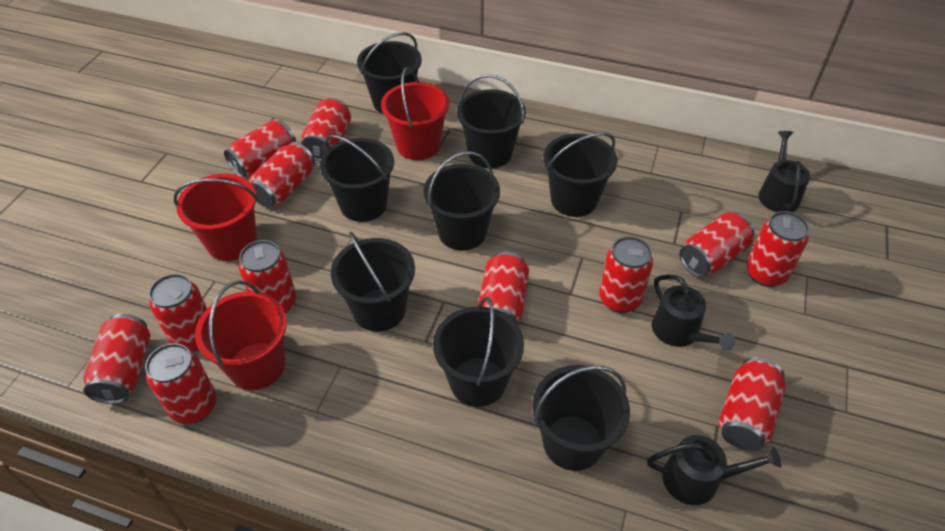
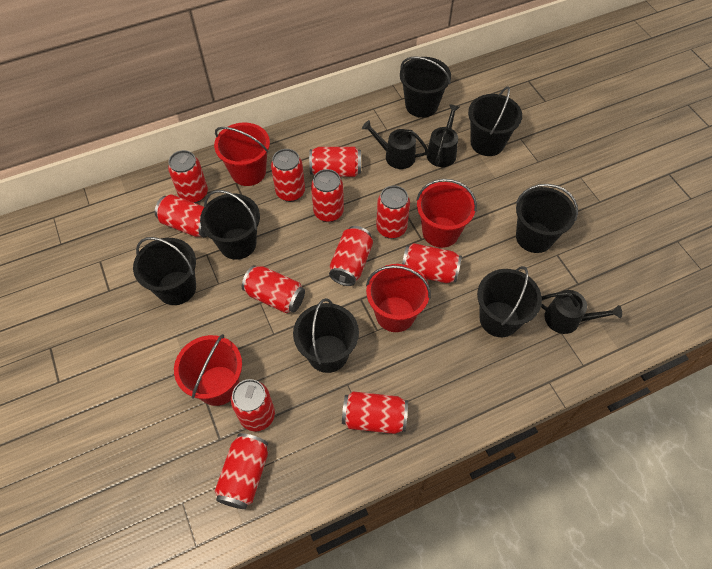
black bucket: [320,135,394,222] [331,232,415,332] [357,32,422,114] [423,151,500,251] [433,297,524,407] [457,74,526,168] [532,365,630,471] [543,133,618,217] = 8 -> [133,237,196,305] [200,190,260,260] [293,298,359,373] [400,57,451,118] [468,86,522,156] [477,266,542,337] [516,184,578,253] = 7
red bucket: [173,174,258,261] [195,280,287,390] [381,67,449,160] = 3 -> [174,334,242,406] [214,122,270,186] [366,264,431,332] [416,179,477,248] = 4

